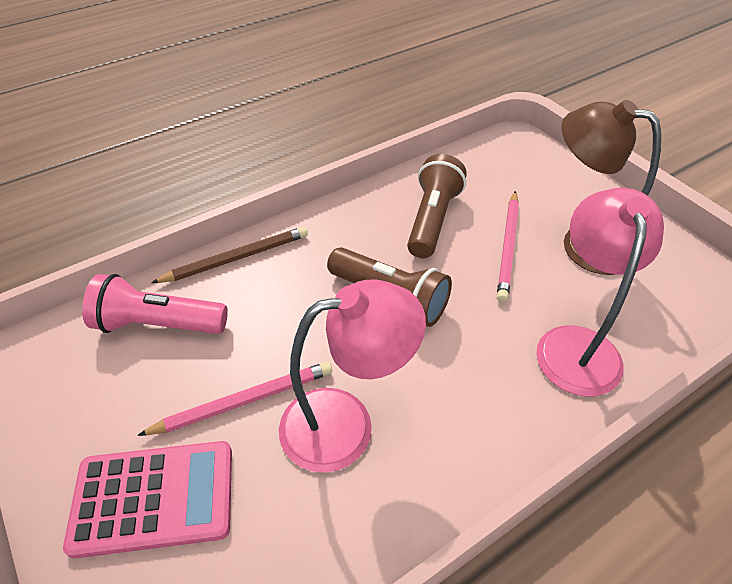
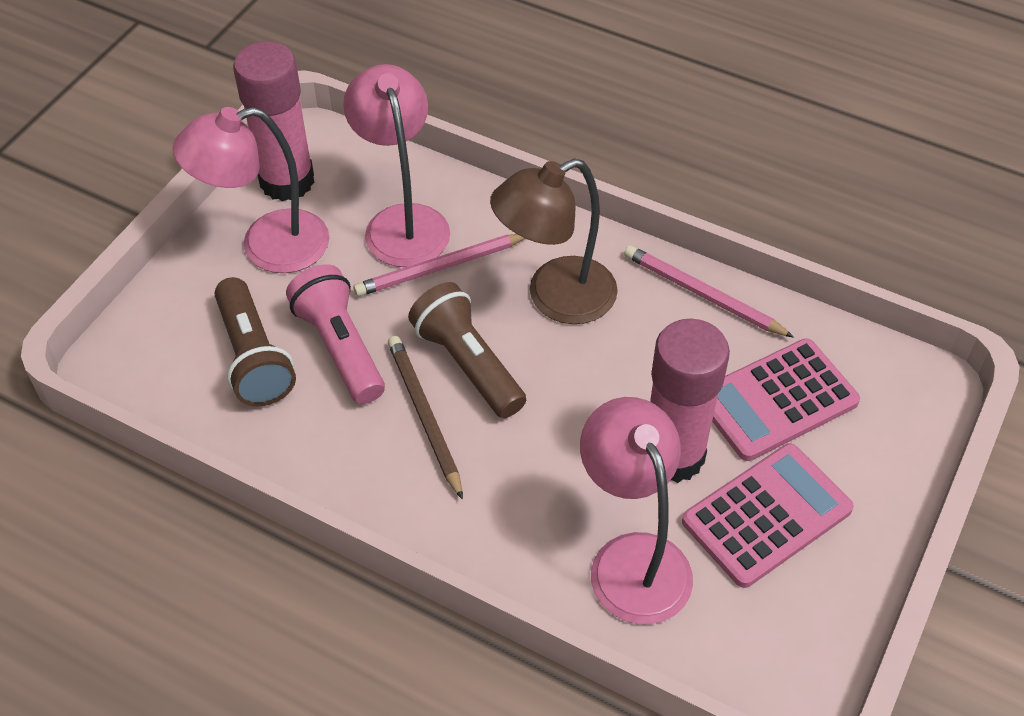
pink calculator: [63,441,232,559] = 1 -> [682,443,854,588] [712,338,860,461] = 2
pink glue stick: none = 0 -> [233,41,315,201] [650,319,730,483] = 2
pink lamp: [279,280,426,473] [536,188,664,396] = 2 -> [172,107,329,273] [343,64,450,267] [580,397,693,625] = 3

